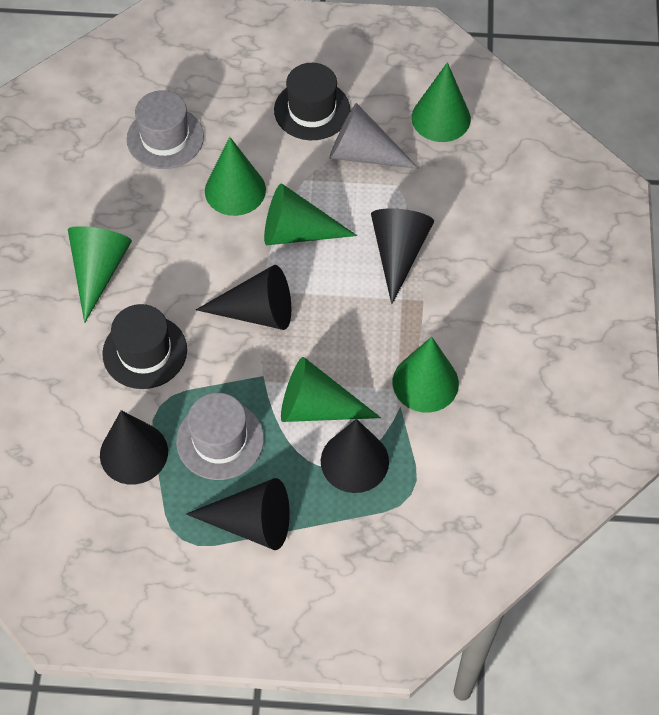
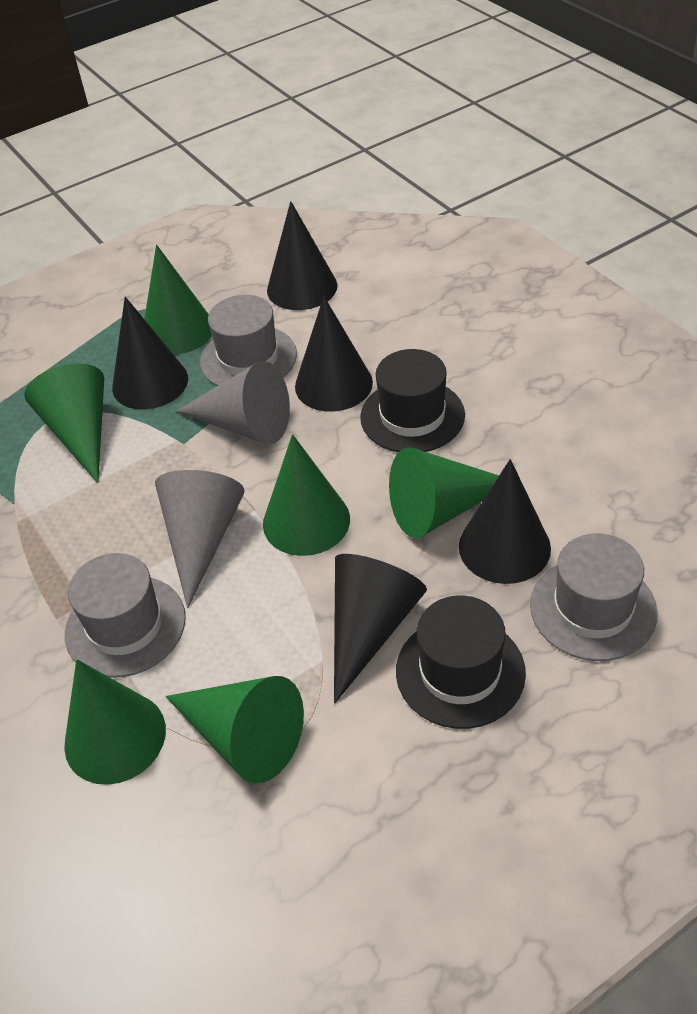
grey cone: [329,103,419,169] = 1 -> [155,470,245,608] [176,361,290,444] = 2
grey hat: [127,90,204,169] [176,393,264,480] = 2 -> [65,553,186,678] [200,295,297,386] [530,533,658,661] = 3

